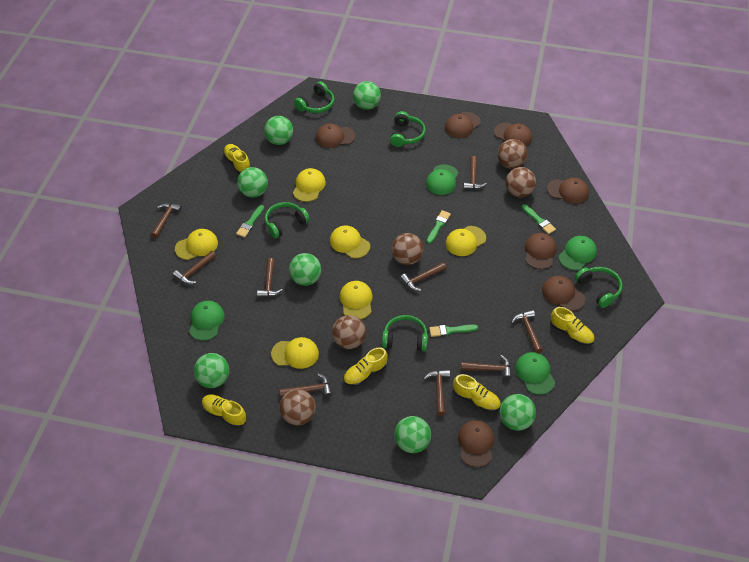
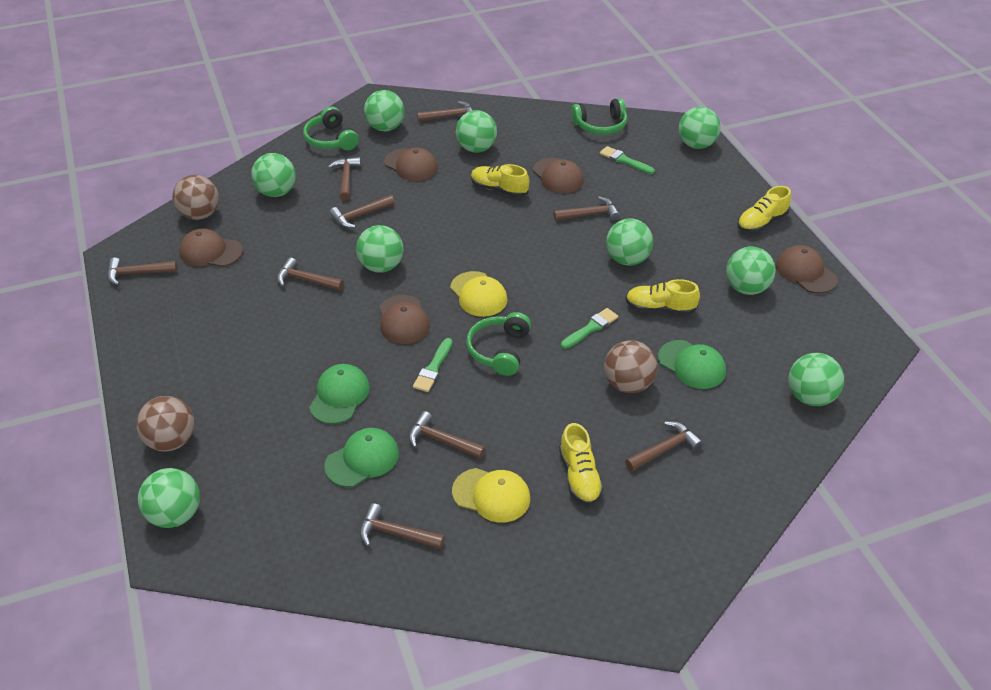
brown ball: [279,389,316,425] [332,315,366,349] [391,233,423,265] [498,139,527,169] [505,167,536,197] = 5 -> [136,396,195,452] [173,175,219,220] [604,340,657,393] = 3
brown cap: [316,124,355,148] [445,112,481,138] [458,420,494,467] [494,123,532,147] [525,233,557,269] [542,276,585,311] [547,178,589,204] = 7 -> [179,229,243,267] [379,295,430,344] [384,148,438,181] [533,158,584,193] [776,245,838,294] = 5
green ball: [194,353,229,388] [237,167,268,198] [264,116,293,145] [289,253,321,286] [353,81,381,110] [394,416,431,453] [500,394,536,431] = 7 -> [138,468,200,528] [251,153,296,197] [356,225,403,273] [364,90,405,131] [456,110,497,153] [606,218,653,266] [679,107,721,149] [726,247,776,295] [789,353,844,406] = 9
green brush: [236,205,264,238] [427,210,451,244] [429,325,478,337] [522,204,556,234] = 4 -> [413,338,453,392] [561,308,618,349] [600,146,655,174] = 3
green cap: [189,301,225,341] [426,164,458,195] [515,352,555,395] [559,236,597,270] = 4 -> [309,364,370,424] [324,428,399,487] [658,340,726,389] = 3
green headphones: [265,202,310,239] [294,81,334,113] [382,315,428,351] [390,111,426,147] [575,267,622,308] = 5 -> [303,106,359,150] [466,312,531,376] [571,98,627,135] = 3
yellow cap: [175,229,218,260] [271,337,319,369] [293,168,326,202] [330,226,370,259] [340,281,373,319] [446,226,486,256] = 6 -> [450,271,508,317] [452,468,530,523] = 2
yellow shoe: [202,395,247,428] [223,144,251,174] [343,347,388,387] [453,374,501,412] [550,307,594,346] = 5 -> [471,164,529,197] [559,423,604,505] [625,279,700,315] [737,186,791,233] = 4

